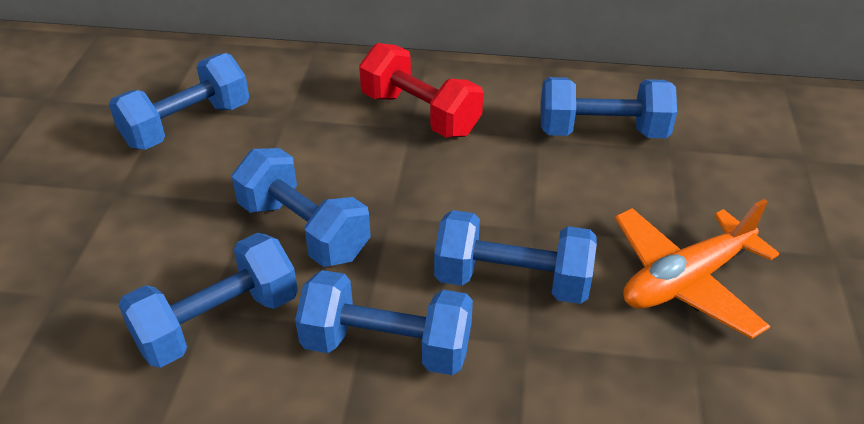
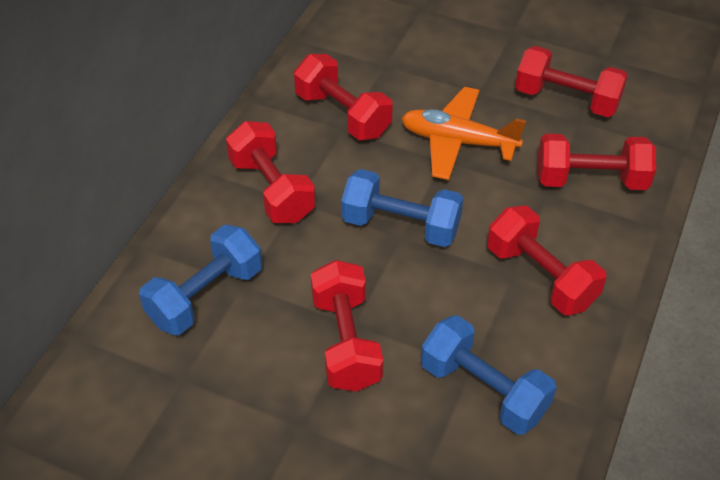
blue dumbbell: [109,53,249,150] [118,233,298,368] [232,148,371,267] [295,270,473,375] [434,210,597,304] [541,77,677,138] = 6 -> [139,225,262,335] [341,169,463,247] [421,315,557,435] = 3
red dumbbell: [359,43,483,138] = 1 -> [226,121,315,223] [294,54,393,140] [311,260,383,392] [487,206,607,315] [515,46,628,117] [538,134,656,190] = 6

